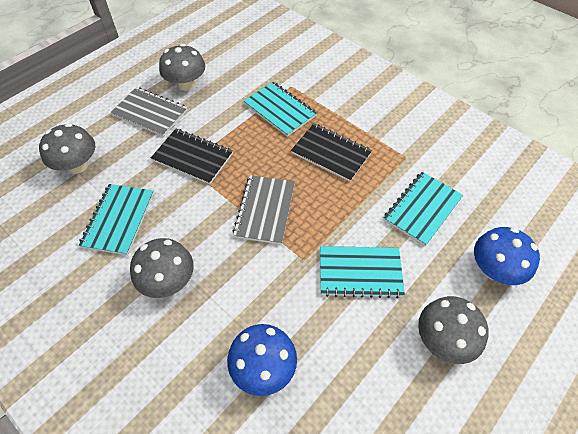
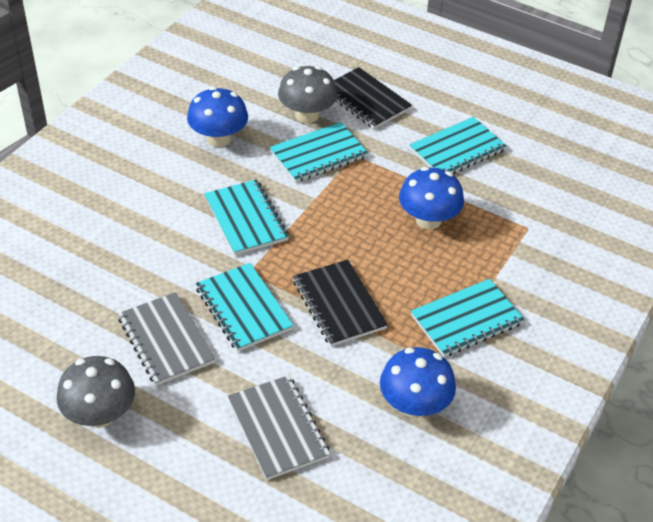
blue mushroom: [227,324,297,396] [474,227,540,285] = 2 -> [187,87,248,147] [380,347,456,418] [399,167,464,230] = 3
grey mushroom: [39,123,95,174] [130,238,194,298] [159,44,205,91] [418,296,488,364] = 4 -> [57,356,135,428] [278,66,337,123] = 2
turquoise notebook: [79,184,154,255] [244,82,317,137] [320,246,405,298] [384,172,463,246] = 4 -> [196,263,294,352] [204,179,289,255] [269,122,368,183] [409,117,507,174] [411,279,525,357] = 5

